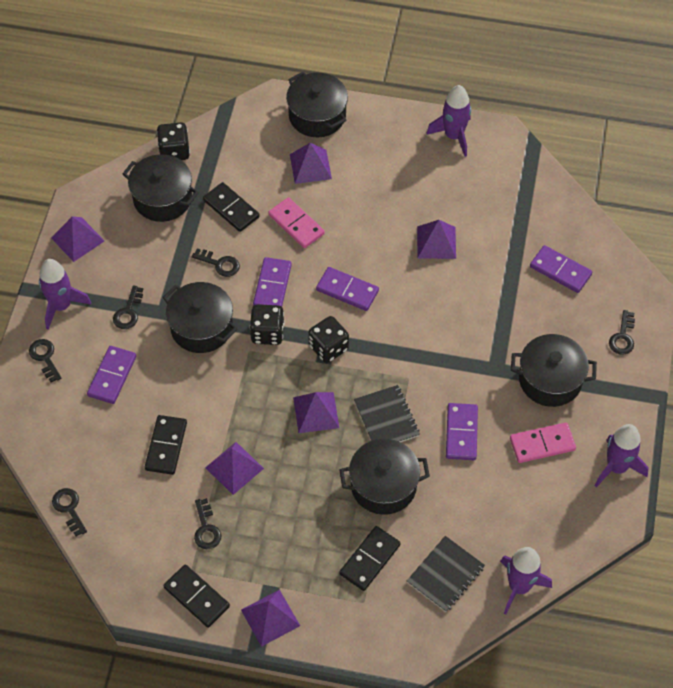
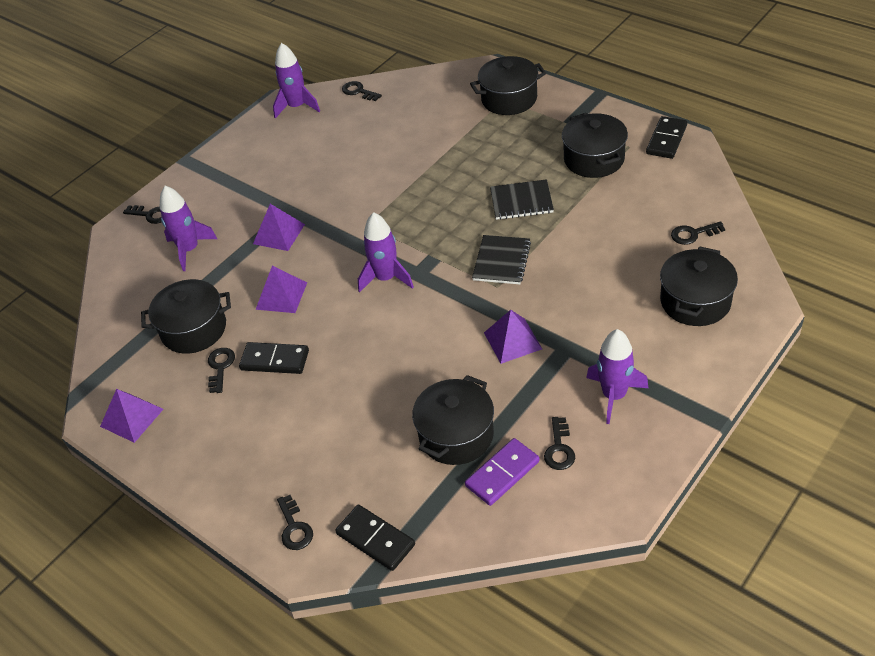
black dice: [157,123,190,160] [250,304,285,345] [308,316,349,363] = 3 -> none = 0
black domino: [145,415,187,475] [163,564,230,628] [203,182,260,232] [339,526,401,591] = 4 -> [239,342,309,374] [335,505,415,571] [646,116,687,159] = 3
pink domino: [268,197,325,248] [510,423,576,463] = 2 -> none = 0
purple domino: [87,346,136,404] [253,257,292,307] [316,267,379,311] [446,403,478,460] [530,245,592,293] = 5 -> [465,438,540,506] = 1
purple pyramid: [51,216,104,262] [205,442,264,495] [241,590,300,647] [290,143,332,184] [293,392,339,433] [417,220,456,259] = 6 -> [100,389,163,443] [253,204,305,251] [255,266,307,313] [484,310,542,364] = 4

